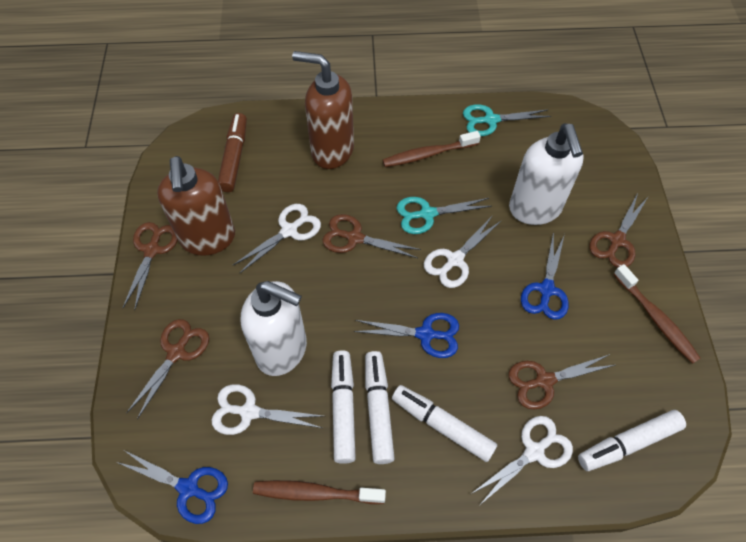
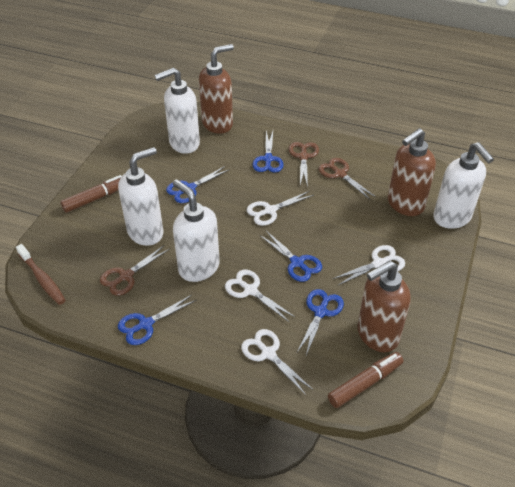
blue scissors: [117,450,228,524] [353,313,459,358] [521,231,569,320] = 3 -> [118,295,197,345] [166,166,230,203] [252,131,284,173] [260,231,322,282] [297,289,344,355] = 5
brown marker: [218,113,247,192] = 1 -> [60,175,122,213] [328,352,403,408] = 2
brown scissors: [123,222,178,311] [126,319,209,420] [323,214,421,258] [509,354,615,410] [589,193,648,268] = 5 -> [100,245,169,296] [289,142,319,187] [319,158,376,200] = 3
brown soap dispenser: [157,156,235,256] [292,51,354,169] = 2 -> [199,44,234,134] [357,261,411,352] [388,128,436,216] = 3
brown toothbrush: [253,480,386,504] [383,131,481,167] [613,264,701,364] = 3 -> [16,244,66,305] = 1
turquoise scissors: [396,197,491,234] [463,104,551,136] = 2 -> none = 0
white marker: [331,350,356,464] [365,351,395,464] [392,385,497,462] [578,410,686,471] = 4 -> none = 0
white soap dispenser: [241,281,307,376] [509,123,584,225] = 2 -> [118,147,164,246] [154,68,200,154] [173,179,220,282] [433,142,494,229] = 4

